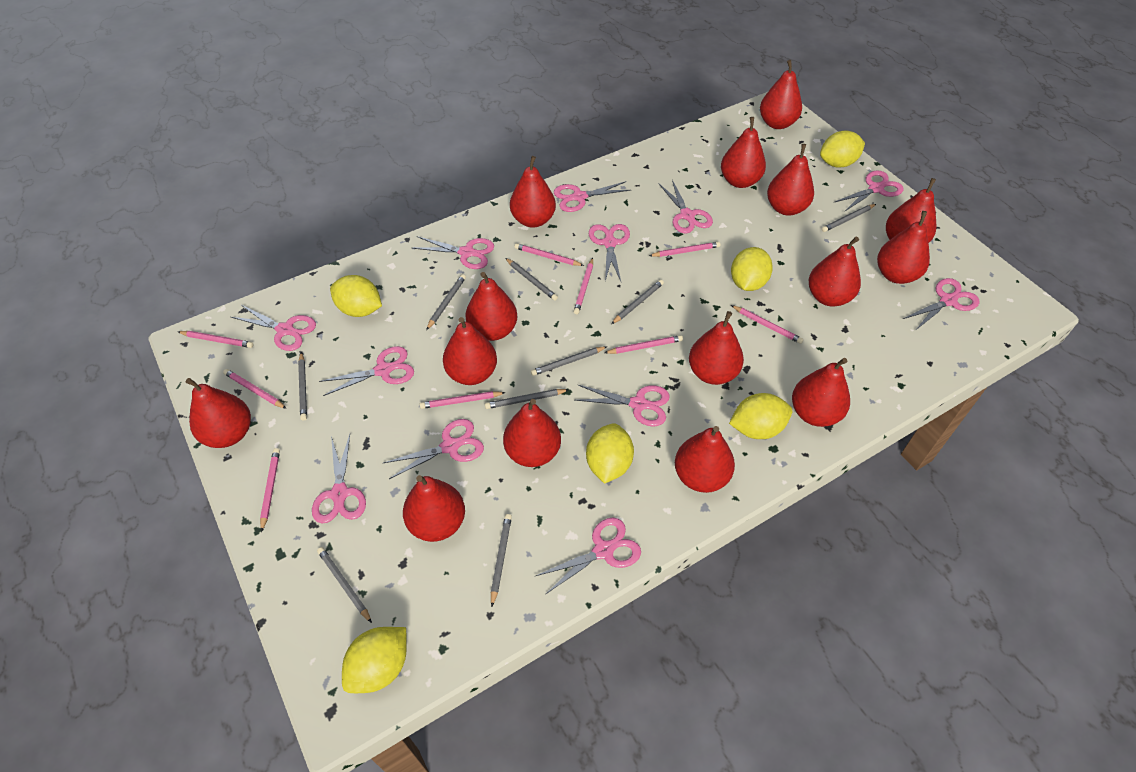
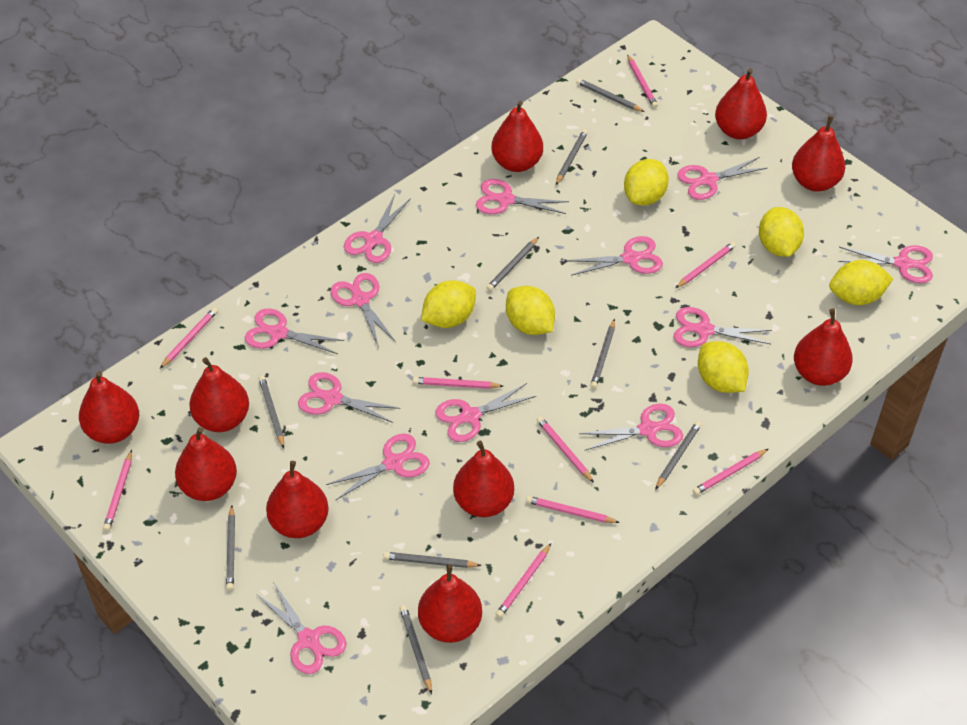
pink scissors: [231,305,316,351] [312,434,366,523] [319,346,414,396] [383,419,484,479] [412,236,494,269] [536,518,641,594] [554,181,631,212] [575,385,670,427] [589,224,630,281] [659,180,713,233] [835,170,904,212] [903,278,979,330] = 12 -> [245,309,344,354] [256,582,347,674] [298,372,400,423] [326,433,430,500] [331,273,396,348] [344,194,411,263] [436,383,536,442] [476,179,569,214] [567,236,663,276] [579,404,683,451] [674,307,772,347] [677,157,767,200] [838,245,933,283] = 13
red pear: [186,378,251,448] [403,475,465,542] [443,317,497,385] [465,272,518,341] [503,399,561,467] [510,156,556,228] [675,426,735,493] [689,311,744,385] [721,117,766,188] [760,60,802,129] [767,144,814,216] [792,358,850,427] [809,237,861,307] [877,211,930,284] [886,178,936,243] = 15 -> [79,371,139,444] [175,427,237,501] [189,357,249,432] [266,461,329,538] [418,564,482,643] [453,441,514,517] [492,101,543,172] [715,68,767,139] [792,116,845,192] [794,309,853,386] = 10

